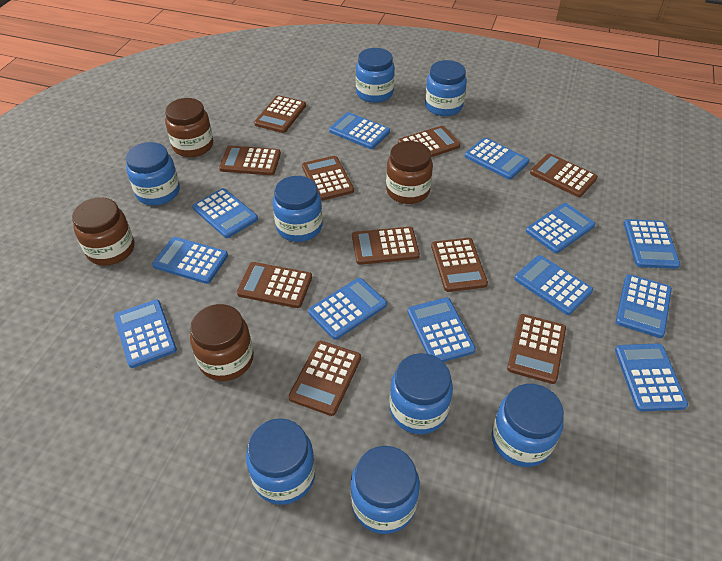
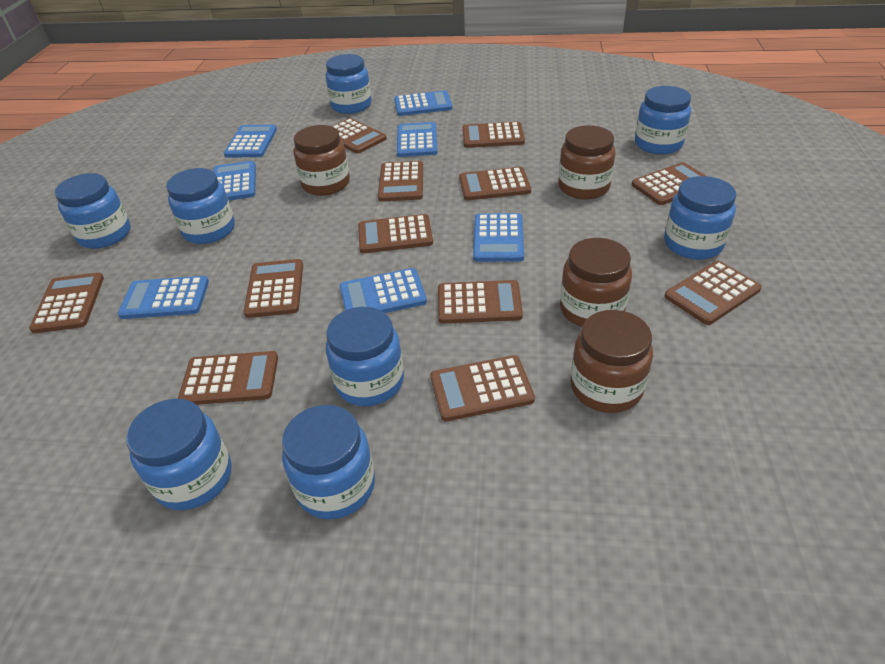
blue calculator: [114,299,177,368] [152,237,228,284] [192,188,258,238] [308,278,387,340] [329,112,390,149] [408,298,476,362] [465,138,530,180] [514,255,593,315] [526,203,596,253] [615,344,688,412] [616,274,672,338] [624,219,680,269] = 12 -> [118,276,209,319] [213,161,256,201] [224,125,277,157] [340,268,427,313] [394,90,452,116] [397,122,438,157] [473,213,524,262] = 7
brown calculator: [219,146,281,175] [237,262,312,308] [254,95,306,133] [289,341,361,416] [302,156,354,201] [352,227,420,265] [398,126,460,157] [431,238,488,292] [507,314,566,384] [530,153,598,197] = 10 -> [29,273,104,334] [178,351,278,405] [243,259,303,318] [332,118,387,153] [358,214,433,253] [378,161,423,202] [430,355,535,421] [438,280,523,324] [459,167,531,201] [463,122,525,148] [632,162,706,205] [664,261,762,325] = 12

